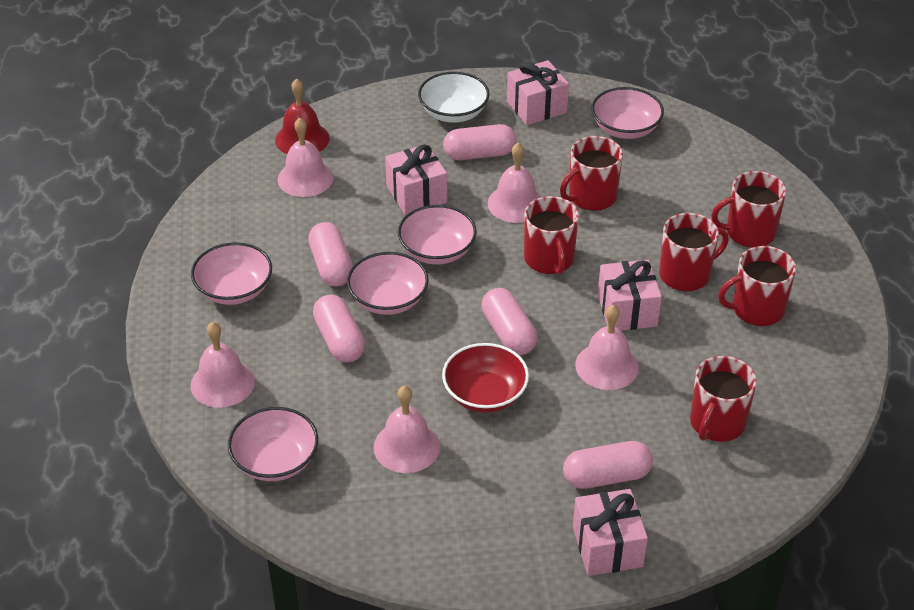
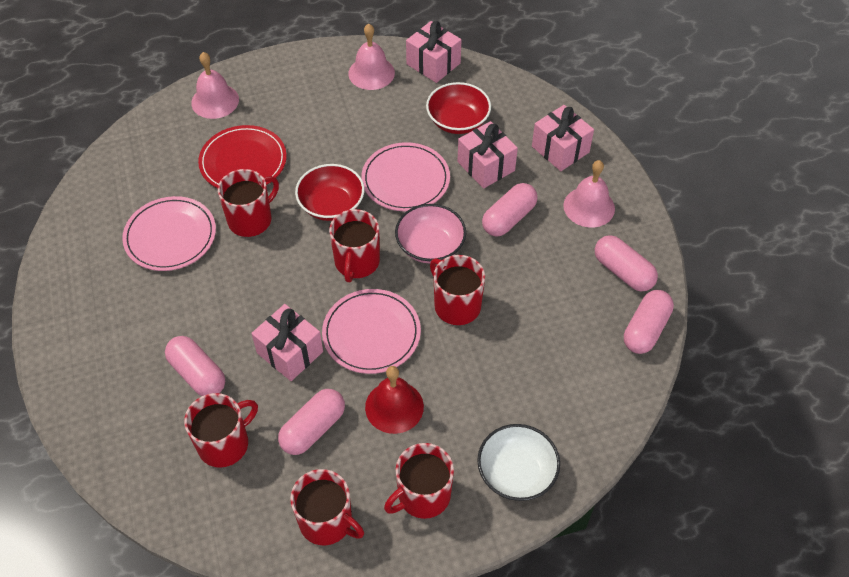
pink bell: [191,322,255,408] [278,118,334,197] [373,386,440,473] [487,143,542,223] [575,305,639,390] = 5 -> [191,52,239,119] [348,24,395,90] [563,160,615,227] = 3
pink bowl: [191,242,272,305] [228,407,318,481] [347,252,429,315] [398,205,476,264] [592,87,664,139] = 5 -> [395,204,466,264] = 1
pink plate: none = 0 -> [122,196,216,271] [322,289,421,374] [361,142,450,211] = 3
red bowl: [442,343,529,413] = 1 -> [295,164,364,221] [426,82,491,134] = 2
red plate: none = 0 -> [198,125,287,188] = 1

